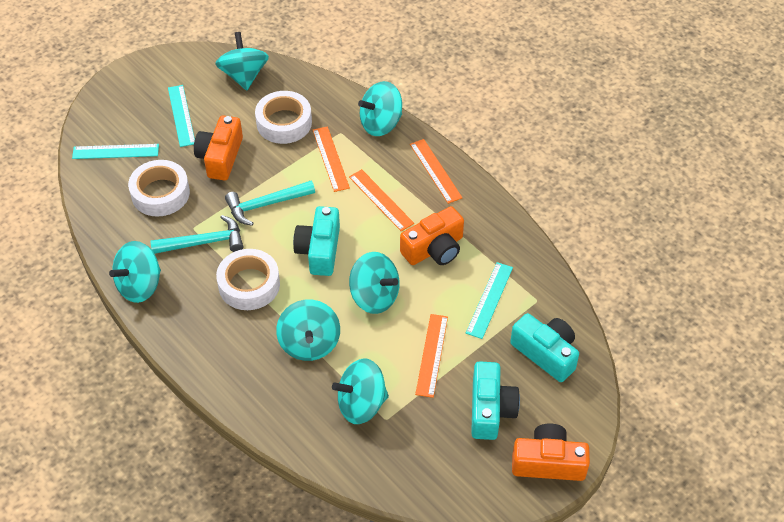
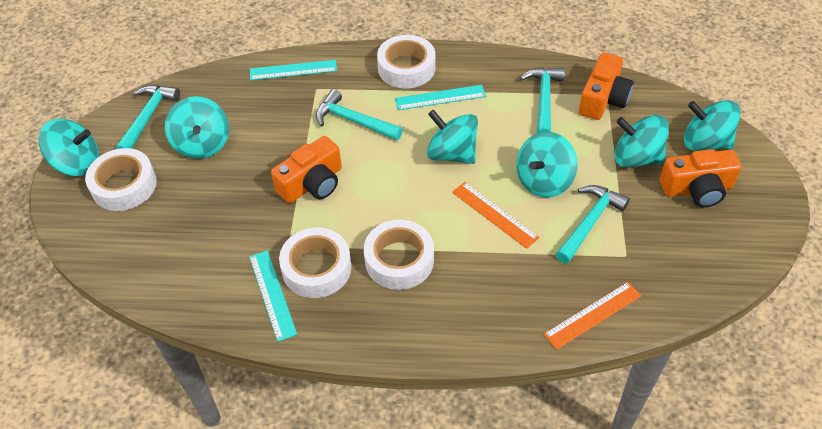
orange ruler: [313,126,350,192] [349,169,414,231] [410,139,463,204] [415,314,448,398] = 4 -> [452,182,539,249] [543,282,641,350] = 2
turquoise camera: [293,206,340,276] [471,361,520,440] [510,313,579,382] = 3 -> none = 0
turquoise hammer: [150,215,243,254] [225,181,315,226] = 2 -> [116,85,180,149] [316,89,403,140] [520,67,565,134] [556,185,630,264] = 4
white tape: [128,160,190,217] [216,249,280,310] [255,91,312,144] = 3 -> [85,148,157,211] [279,227,352,298] [364,220,434,290] [377,35,435,89] = 4

